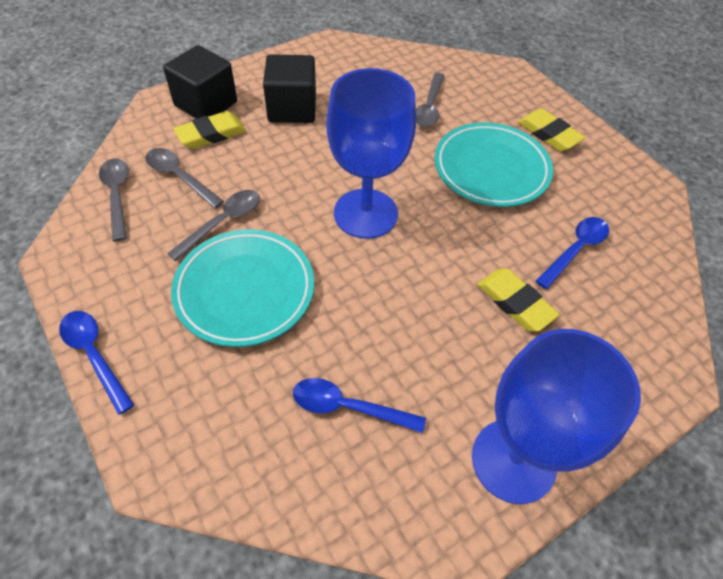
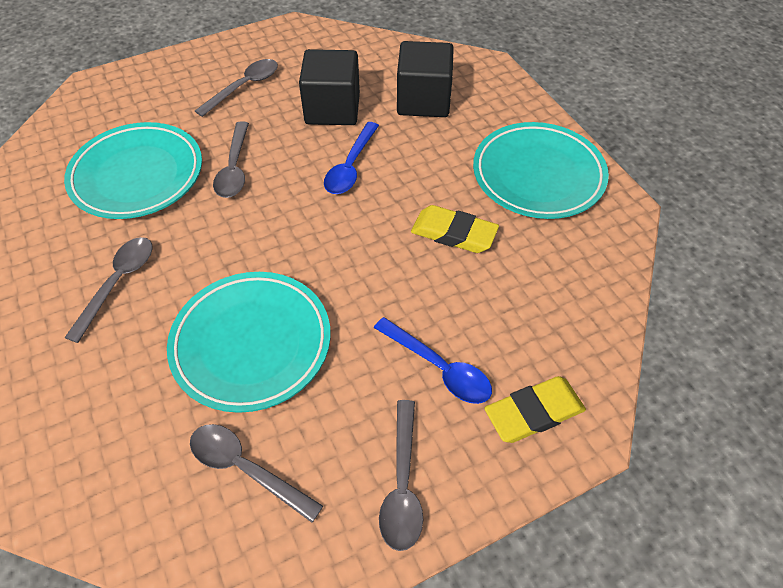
blue goblet: [327,68,416,239] [472,329,641,504] = 2 -> none = 0
blue spoon: [59,311,134,415] [293,378,426,433] [536,217,609,289] = 3 -> [324,122,379,194] [374,317,492,404] = 2
grey spoon: [99,158,129,242] [146,148,224,209] [167,190,260,261] [416,73,445,127] = 4 -> [64,237,153,343] [190,424,323,523] [195,59,278,117] [213,121,249,198] [379,400,423,551] = 5
turquoise plate: [171,229,314,347] [435,122,553,207] = 2 -> [64,122,202,219] [167,272,331,413] [473,122,609,219] = 3
yellow eraser: [173,111,246,149] [477,268,560,332] [518,109,585,151] = 3 -> [411,205,499,253] [485,376,586,443] = 2

